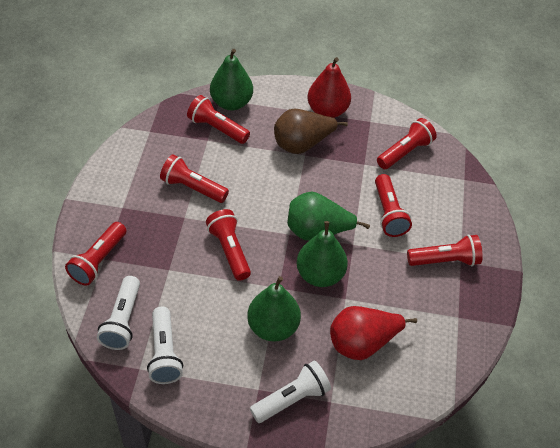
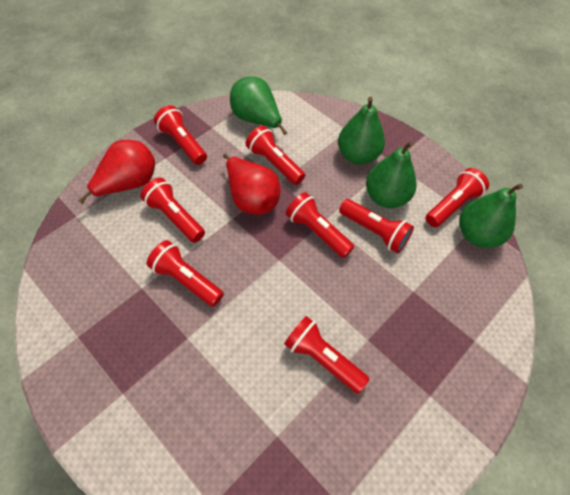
brown pear: [274,109,348,154] = 1 -> none = 0
red flashlight: [65,222,126,286] [160,154,229,203] [187,95,250,144] [206,209,251,281] [375,174,412,237] [377,118,437,169] [407,234,483,266] = 7 -> [140,178,205,243] [147,240,224,307] [154,105,207,165] [246,126,305,185] [284,316,369,394] [286,192,354,258] [339,199,414,253] [426,168,489,227] = 8
white flashlight: [97,276,140,350] [147,307,183,384] [250,361,331,423] = 3 -> none = 0

